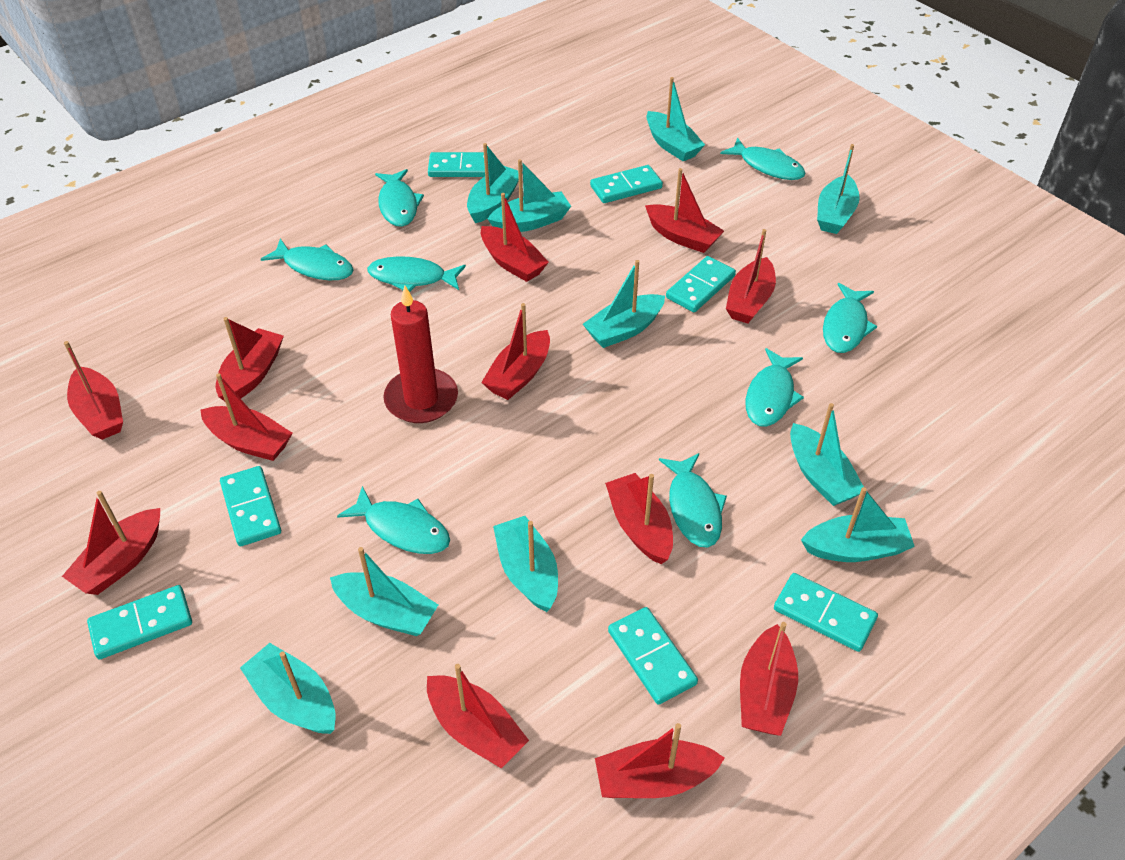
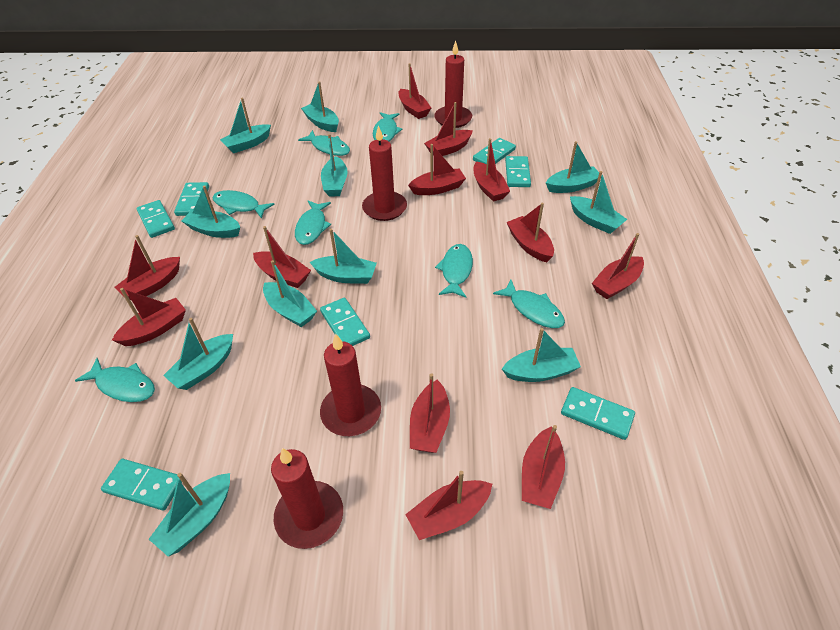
red candle: [383,286,458,423] = 1 -> [271,448,343,549] [320,334,381,436] [362,125,407,221] [434,41,472,128] = 4
turquoise boat: [240,643,336,734] [330,547,438,636] [467,143,519,223] [488,159,571,232] [493,516,558,612] [583,260,665,348] [646,77,705,161] [790,403,864,506] [801,487,915,562] [817,144,860,234] = 10 -> [149,473,230,557] [163,318,233,390] [182,185,240,238] [220,98,271,153] [263,260,317,327] [301,81,339,132] [310,229,377,284] [321,134,348,197] [502,328,581,382] [546,141,602,193] [570,171,627,234] = 11
turquoise fish: [261,238,354,280] [337,486,450,554] [367,256,466,292] [375,169,424,227] [659,453,727,548] [720,137,805,180] [746,348,804,427] [823,283,877,353] = 8 -> [75,358,155,402] [212,190,275,219] [295,201,331,245] [298,130,350,156] [373,112,402,141] [435,244,473,298] [493,280,565,328] = 7

